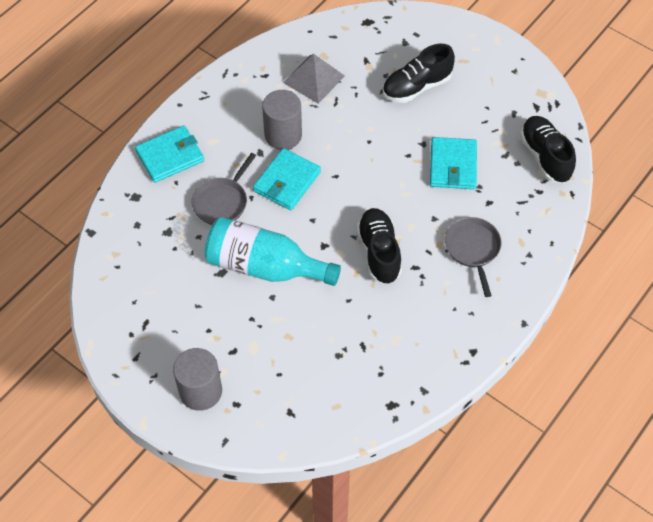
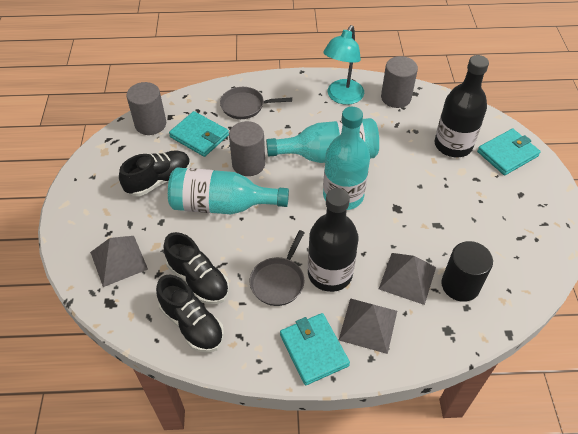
black bottle: none = 0 -> [308,188,359,292] [435,55,489,157] = 2
black cylinder: none = 0 -> [441,241,493,302] = 1
grey cylinder: [173,348,222,411] [262,90,302,150] = 2 -> [126,82,166,135] [229,121,265,176] [381,56,418,108] = 3
grey pyramid: [283,54,345,104] = 1 -> [90,236,148,287] [339,298,397,354] [379,253,436,305] = 3
turquoise bottle: [204,217,341,286] = 1 -> [168,167,289,214] [266,118,379,163] [323,107,370,210] = 3
turquoise lamp: none = 0 -> [323,25,364,105] = 1

